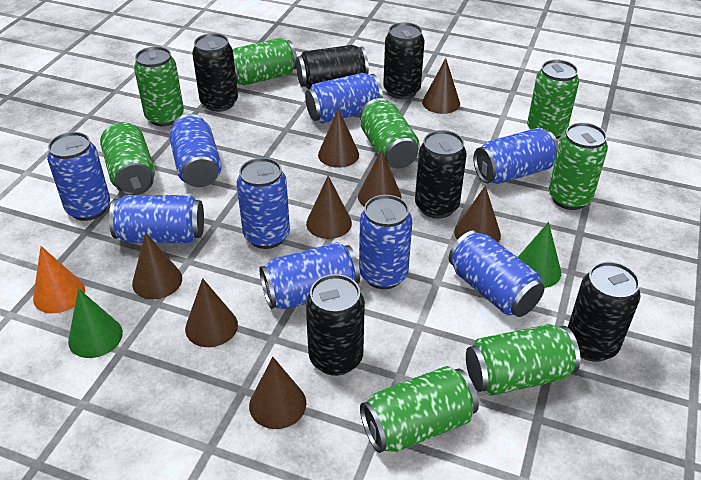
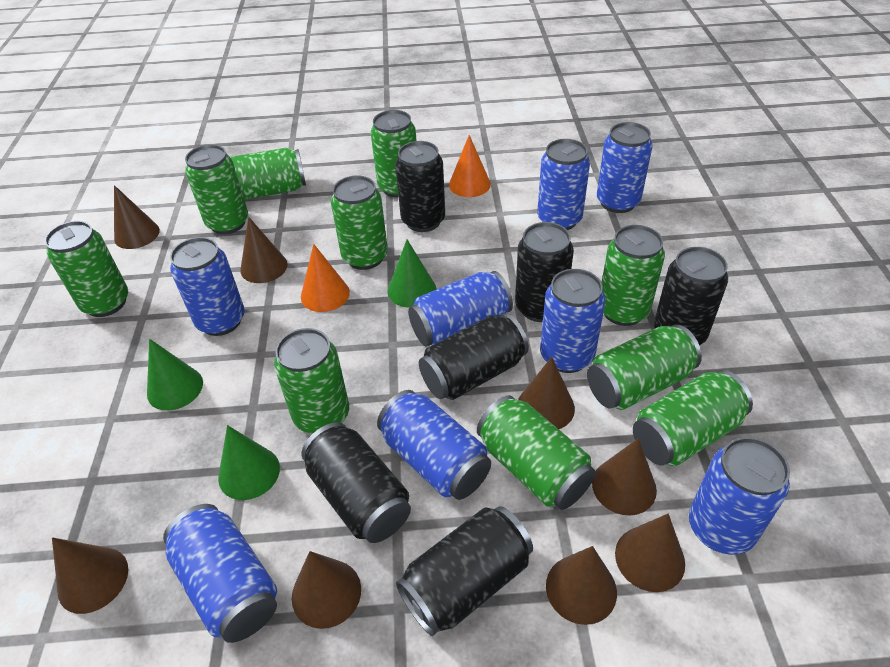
blue can: [47,132,110,221] [109,195,204,243] [169,114,222,187] [237,158,290,249] [259,242,360,309] [305,73,383,123] [359,195,412,289] [449,230,544,317] [474,128,559,184] = 9 -> [163,504,277,643] [170,237,245,336] [377,390,491,500] [408,271,513,346] [537,139,590,230] [540,269,605,373] [597,122,653,213] [689,437,790,555] = 8
green can: [100,122,155,195] [134,46,184,126] [233,38,297,85] [360,98,420,168] [360,366,479,453] [466,324,581,396] [527,60,579,139] [549,122,608,210] = 8 -> [44,221,128,317] [185,144,248,234] [230,148,306,200] [274,328,349,434] [331,176,388,270] [371,110,416,198] [477,395,596,510] [587,324,702,410] [602,225,665,326] [633,370,753,466] = 10
green cone: [68,288,123,358] [518,222,561,288] = 2 -> [147,339,203,411] [218,425,280,500] [388,240,436,308] = 3
orange cone: [33,246,85,313] = 1 -> [301,244,350,312] [449,135,491,197] = 2

